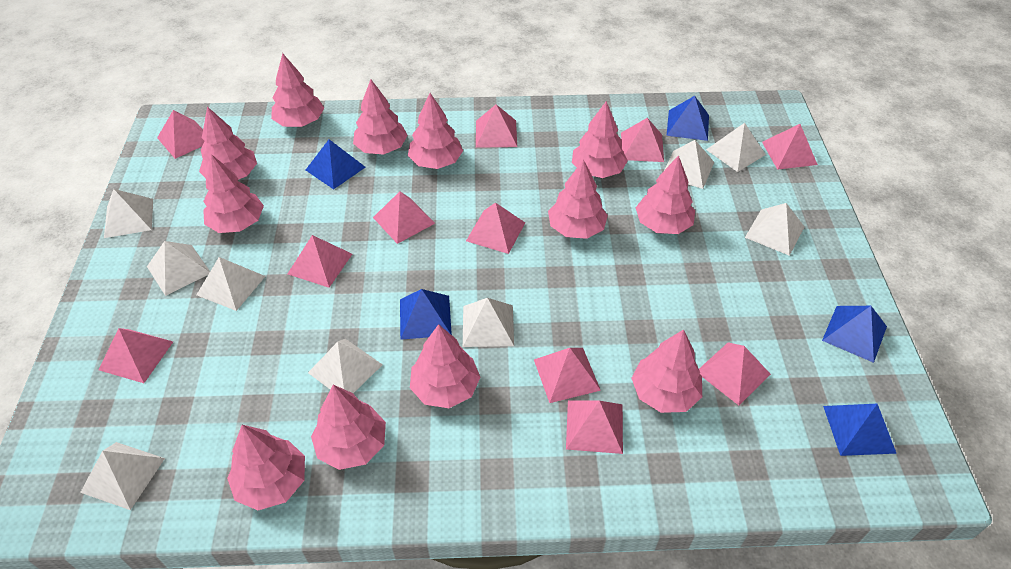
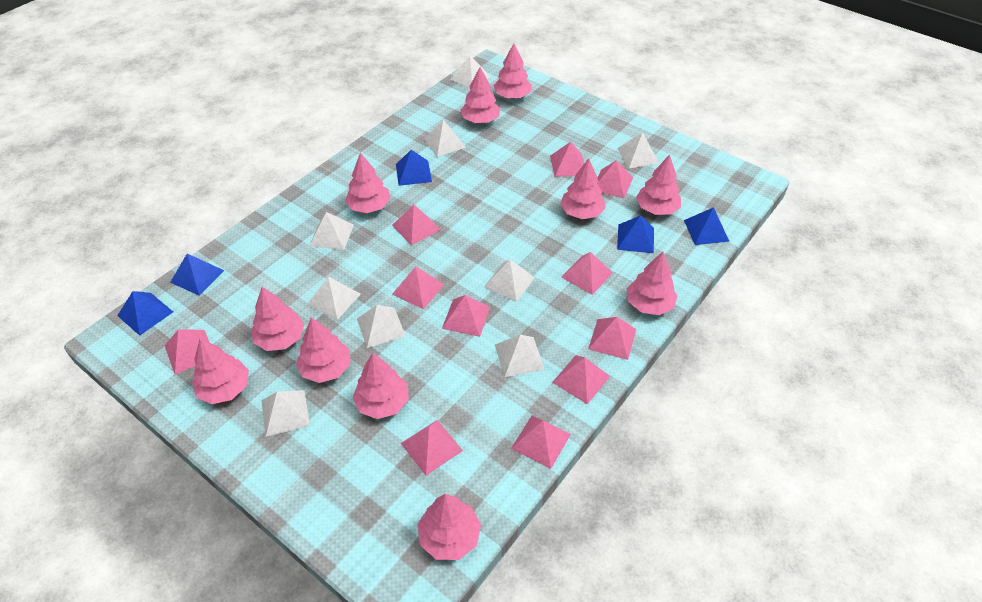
pink tree: [199,107,257,180] [203,154,264,233] [227,425,305,510] [271,53,324,127] [311,385,386,470] [353,79,408,155] [408,93,463,169] [410,324,480,408] [548,159,608,239] [572,101,628,178] [631,329,702,413] [636,155,695,234] = 12 -> [192,338,249,404] [251,287,304,351] [296,317,350,383] [345,153,390,213] [352,353,409,419] [417,494,481,560] [461,67,500,123] [493,43,532,99] [560,159,606,219] [627,252,677,315] [636,154,681,215] = 11

